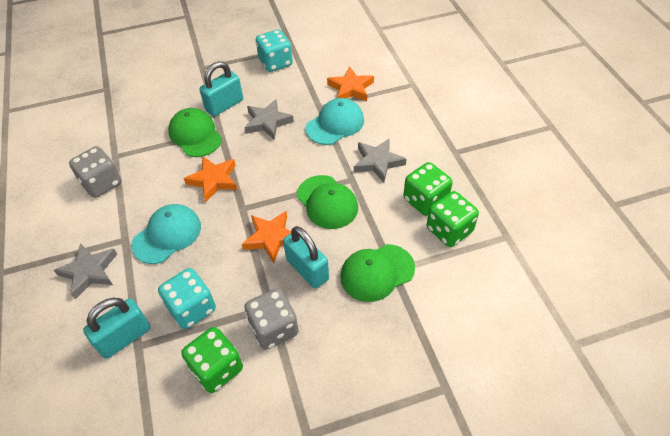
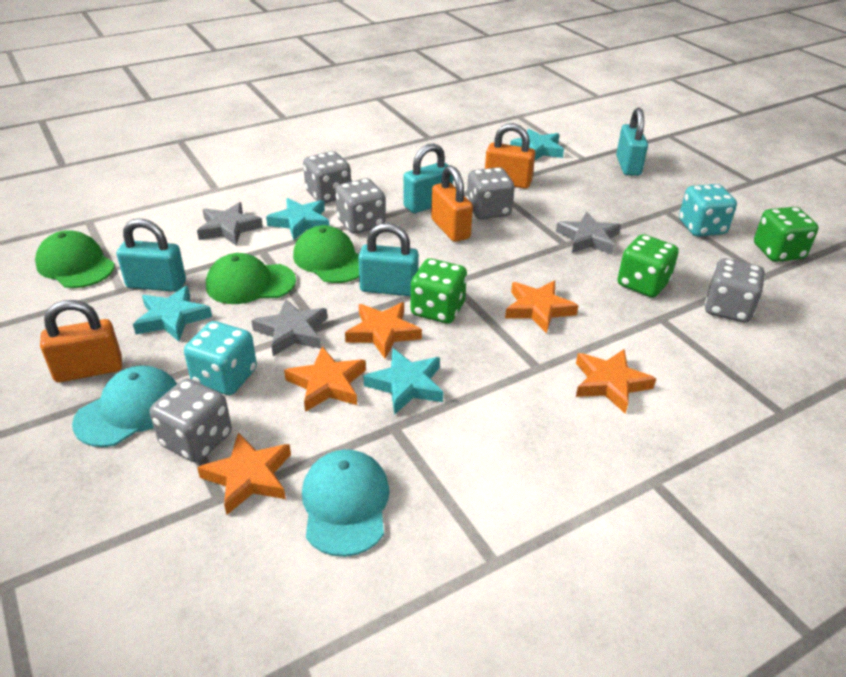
grey dice: [69,146,121,198] [244,288,299,350] = 2 -> [150,379,232,462] [303,151,351,203] [335,178,386,234] [467,167,515,219] [705,258,765,323] = 5
orange padlock: none = 0 -> [40,300,122,382] [431,165,473,242] [485,123,535,189] = 3
orange star: [184,157,238,202] [242,211,291,263] [327,67,374,101] = 3 -> [197,432,291,515] [284,346,366,412] [345,302,422,359] [505,280,579,334] [576,349,656,414] = 5
turquoise padlock: [83,298,151,359] [199,61,243,117] [283,226,329,289] = 3 -> [117,218,186,292] [358,223,419,296] [403,143,453,213] [616,108,648,176] = 4
turquoise star: none = 0 -> [133,286,212,341] [266,198,330,240] [364,349,443,415] [510,129,564,160] = 4

